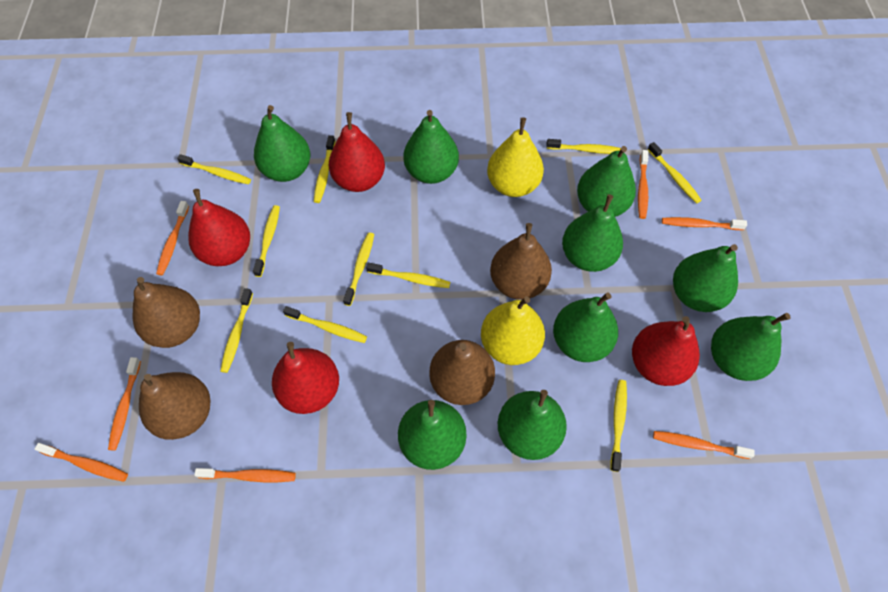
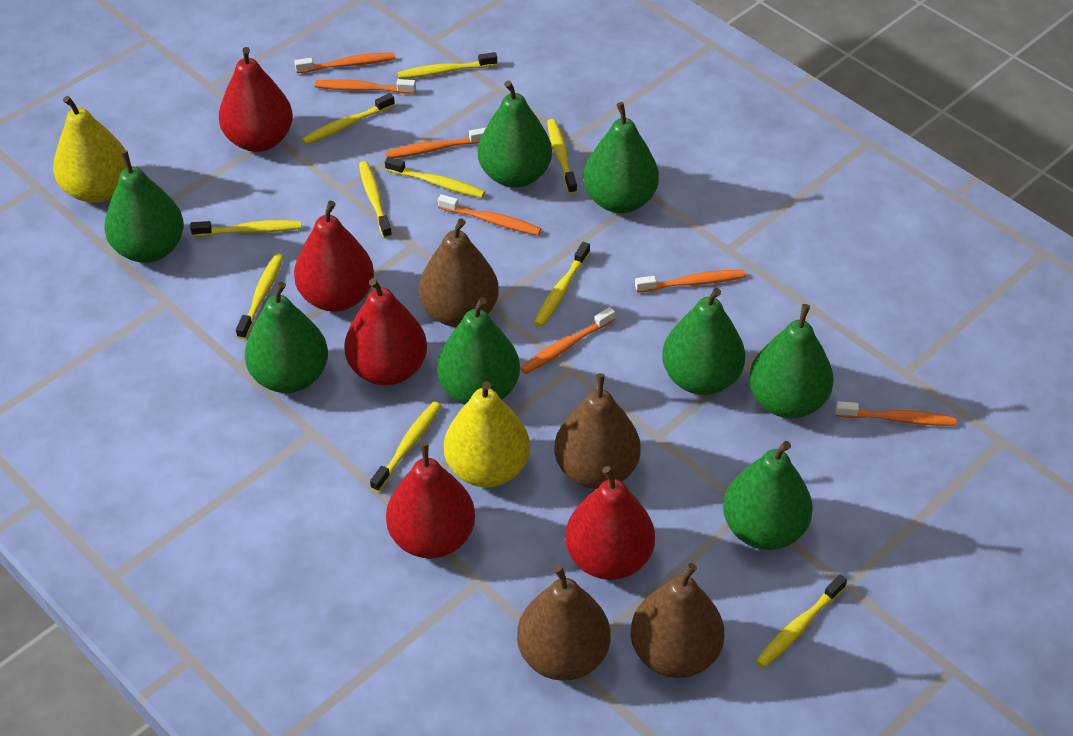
green pear: [254,105,310,182] [398,400,466,470] [403,110,459,184] [498,390,567,460] [553,292,618,362] [562,194,623,272] [577,146,636,217] [673,244,738,312] [711,313,791,381] = 9 -> [105,150,184,263] [245,281,328,393] [437,297,520,405] [478,80,552,188] [583,102,659,213] [662,288,745,395] [723,441,813,550] [749,304,834,418] = 8
red pear: [188,189,250,266] [272,342,339,414] [329,112,385,192] [632,316,700,386] = 4 -> [219,47,293,152] [294,201,374,312] [344,278,427,386] [386,442,475,559] [565,466,655,580] = 5

